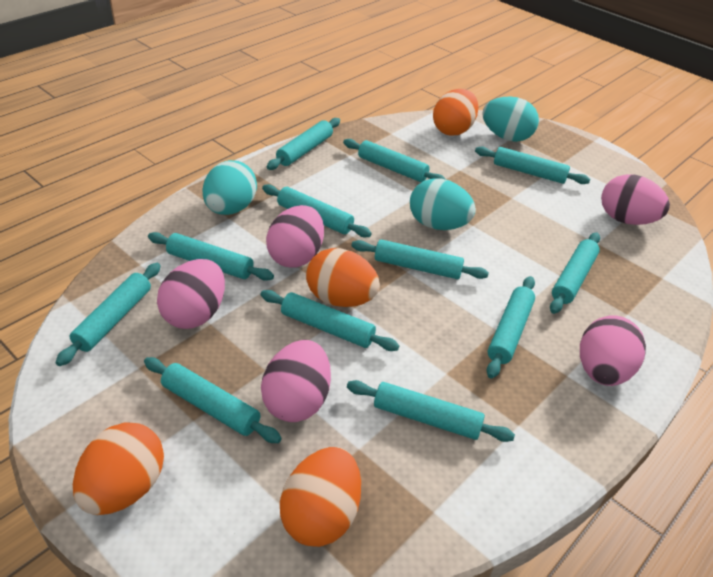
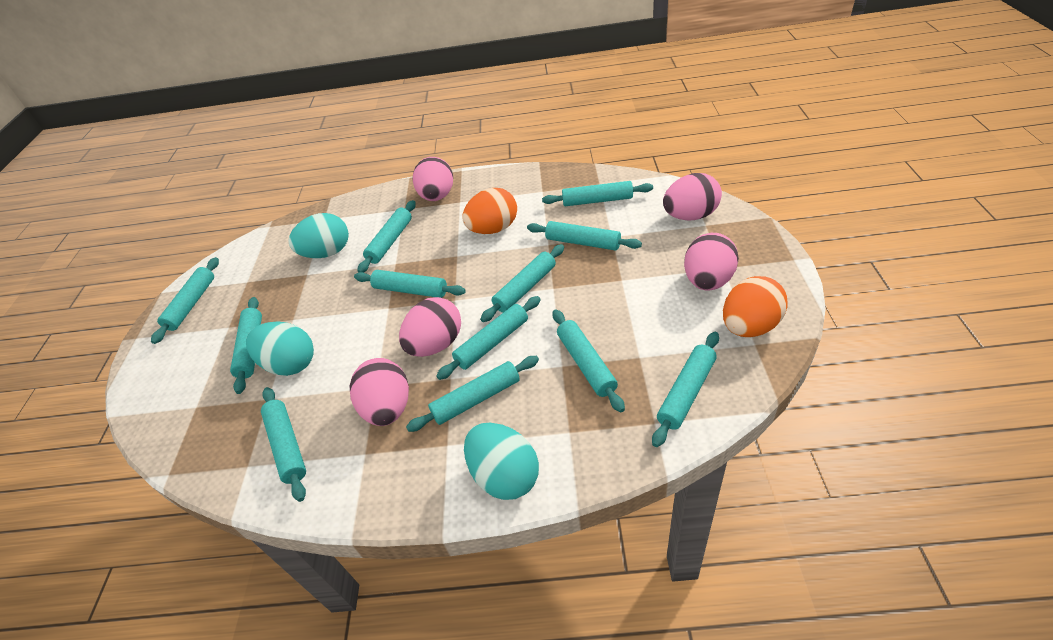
orange egg: [73,422,164,515] [280,447,361,547] [306,248,380,307] [433,89,478,136] = 4 -> [463,188,517,234] [723,276,788,337] = 2

